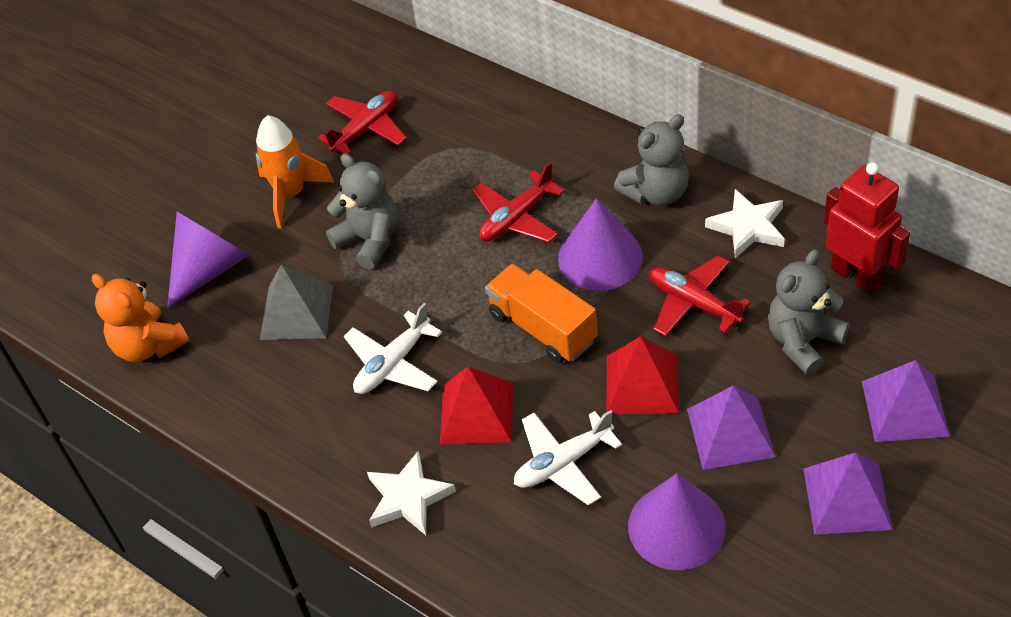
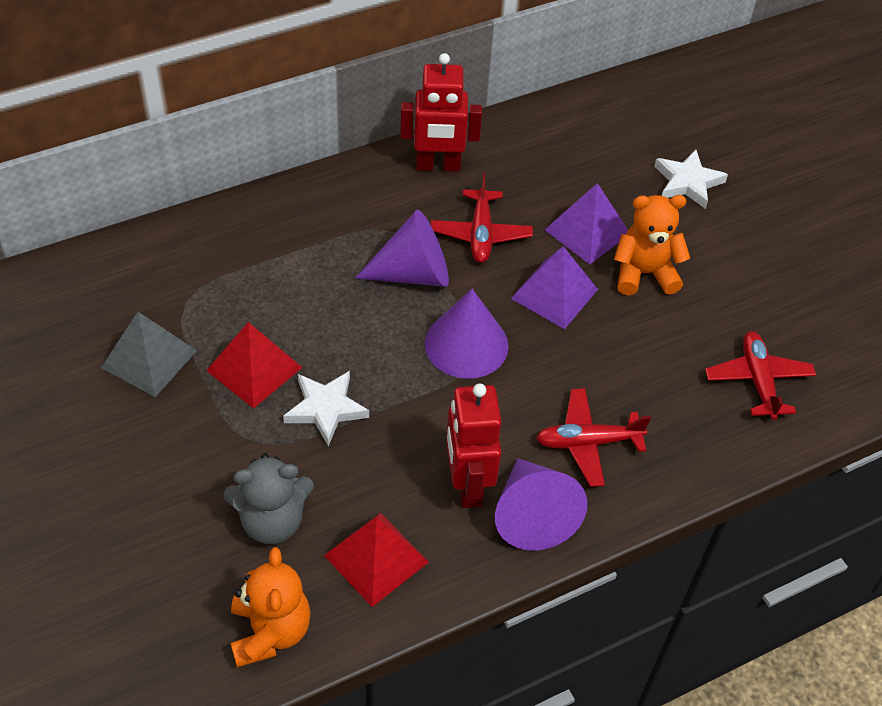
grey teddy bear: [326,153,398,269] [614,114,689,206] [768,249,849,376] = 3 -> [224,453,314,544] = 1
orange rocket: [256,115,334,229] = 1 -> none = 0
orange teddy bear: [92,274,190,362] = 1 -> [230,547,311,668] [614,195,690,295] = 2
orange truck: [485,264,598,363] = 1 -> none = 0
purple pyramid: [687,386,776,470] [804,453,892,535] [862,360,950,442] = 3 -> [511,246,598,329] [545,183,628,265] = 2
red robot: [824,162,910,294] = 1 -> [400,53,482,172] [446,383,502,508] = 2
white plane: [344,303,442,394] [514,410,622,506] = 2 -> none = 0

